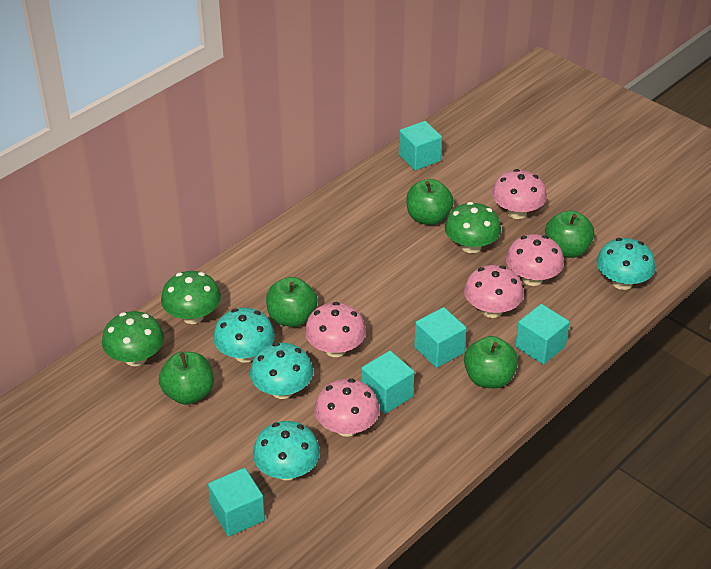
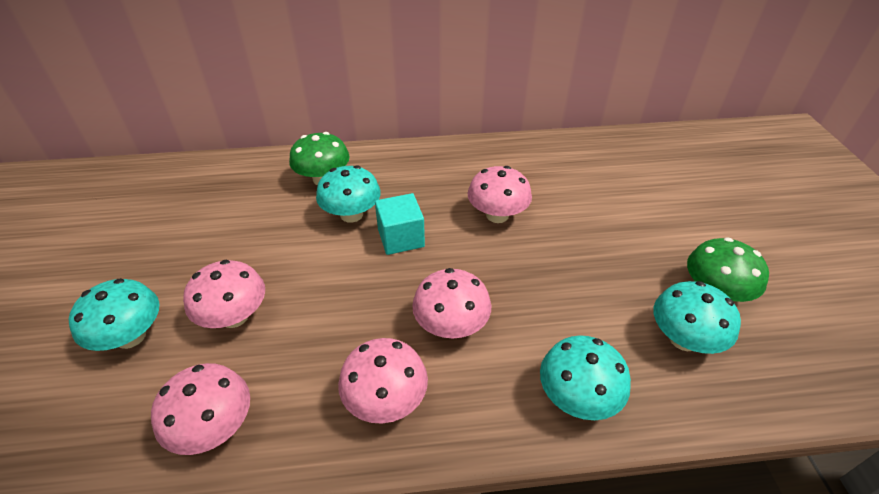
green apple: [159,352,214,405] [266,277,318,327] [406,179,454,225] [464,336,518,388] [545,210,594,258] = 5 -> none = 0
green mushroom: [102,311,164,366] [161,271,221,324] [445,202,501,253] = 3 -> [289,132,350,185] [687,237,769,302] = 2
turquoise cube: [208,468,265,537] [361,351,415,414] [399,121,442,170] [414,307,467,368] [515,304,570,365] = 5 -> [375,193,425,255] = 1

